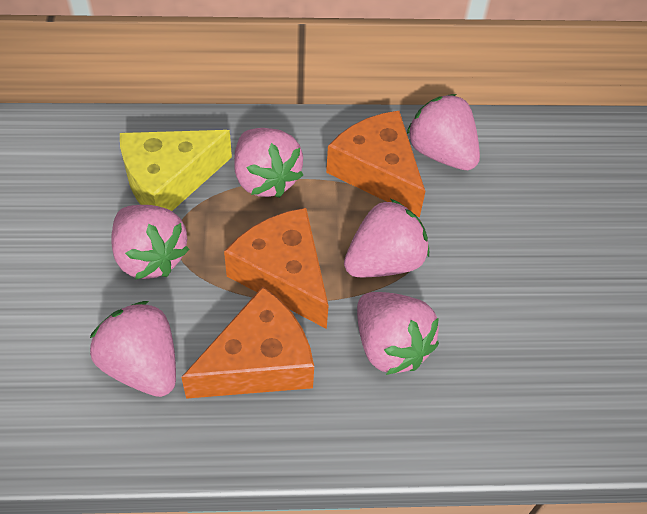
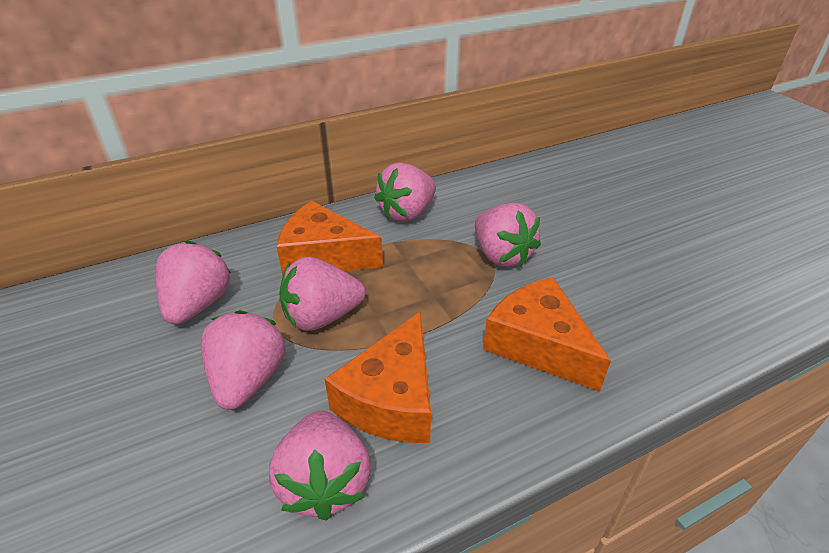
yellow cheese: [120,130,232,211] = 1 -> none = 0

